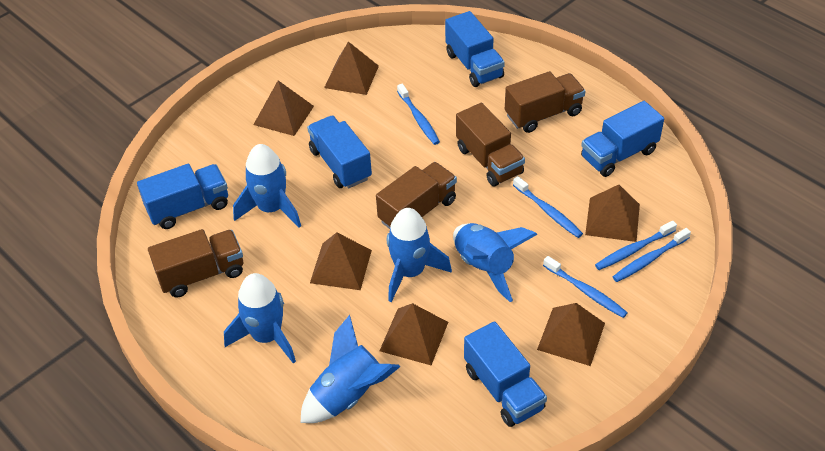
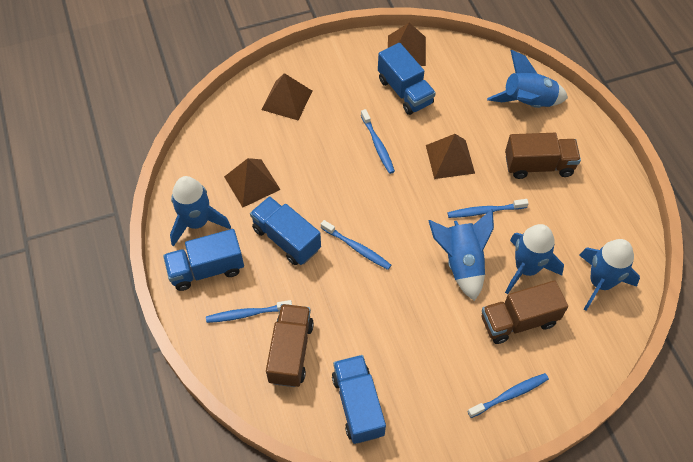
blue truck: [137,164,228,229] [307,116,372,188] [445,11,505,87] [464,321,547,427] [581,101,664,177] = 5 -> [163,229,244,291] [250,196,321,265] [332,355,386,444] [378,43,436,115] = 4
brown pyramid: [253,80,314,136] [310,232,372,290] [324,42,379,95] [380,303,448,365] [537,303,605,366] [585,185,640,242] = 6 -> [224,158,281,207] [261,73,312,120] [388,23,426,66] [426,134,475,179] = 4
brown truck: [148,229,243,297] [376,162,457,229] [456,103,525,187] [505,71,585,133] = 4 -> [266,304,314,387] [482,280,568,344] [505,133,581,179] = 3

